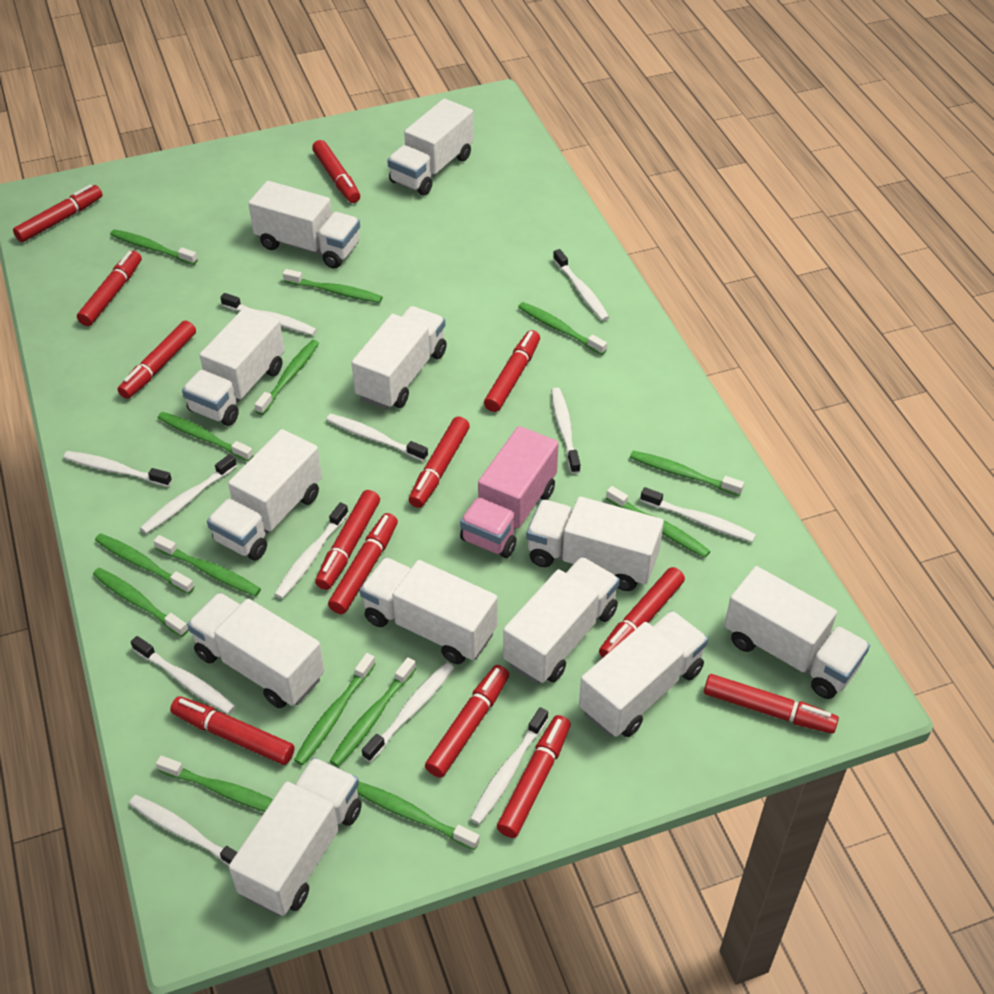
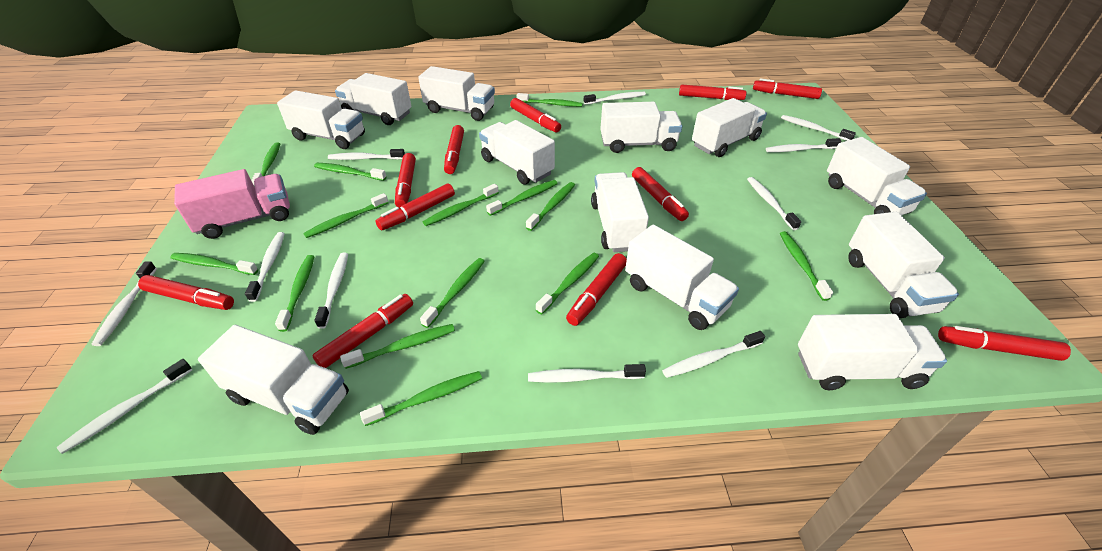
red marker: [13,184,102,242] [77,251,142,326] [118,320,196,399] [170,696,295,765] [312,140,360,203] [315,490,380,590] [328,513,398,614] [409,417,470,508] [425,665,509,778] [484,330,540,412] [497,715,571,838] [599,567,685,658] [704,674,839,734] = 13 -> [138,275,234,310] [312,294,413,368] [376,183,455,230] [395,153,416,208] [444,125,464,174] [510,98,561,133] [566,253,627,326] [632,167,689,221] [679,85,746,100] [753,78,822,99] [938,326,1071,361] = 11
white toothbrush: [64,451,172,487] [129,795,237,866] [131,636,235,714] [140,454,237,534] [220,293,317,335] [274,502,348,599] [326,414,428,461] [362,662,454,762] [470,707,548,824] [551,388,580,474] [553,249,609,321] [640,487,756,542] = 12 -> [57,359,192,454] [92,261,157,346] [245,232,285,302] [314,253,348,329] [328,149,405,160] [528,364,646,383] [584,92,646,105] [662,331,765,378] [747,177,801,230] [766,138,841,152] [781,115,856,141] = 11

